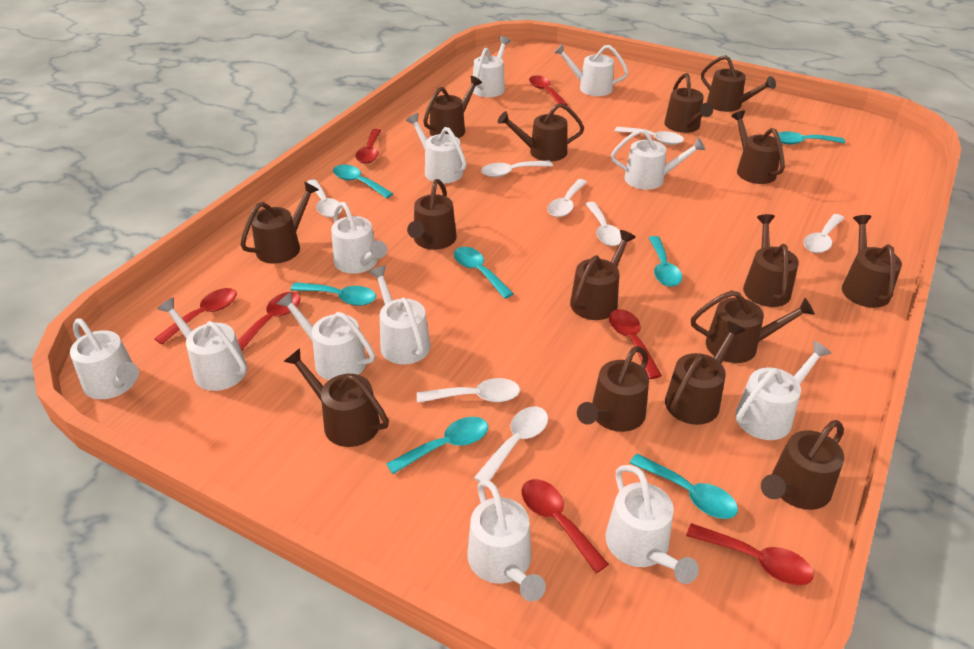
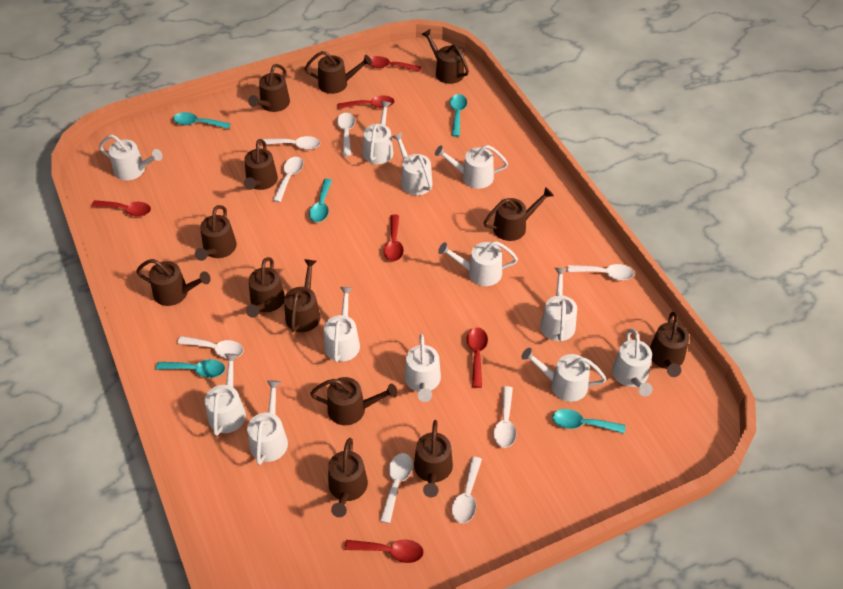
brown watering can: [240,182,319,264] [283,348,389,447] [407,179,457,250] [423,76,482,138] [498,103,584,162] [570,230,636,320] [577,346,649,432] [664,73,713,133] [665,321,746,425] [691,290,815,363] [701,55,776,112] [731,110,785,184] [743,214,799,307] [761,420,844,510] [842,215,902,308] = 15 -> [136,259,211,306] [195,205,237,261] [244,139,278,190] [246,257,285,318] [248,64,290,112] [284,259,321,332] [305,51,372,94] [310,377,398,425] [328,438,368,517] [414,420,453,498] [421,29,469,84] [484,187,554,241] [650,312,689,377] = 13
red spoon: [154,288,237,345] [238,292,300,351] [355,129,382,164] [522,479,609,573] [529,75,568,106] [609,309,662,379] [686,523,814,585] = 7 -> [91,200,151,217] [338,95,395,109] [344,540,424,563] [369,56,421,72] [384,215,404,261] [466,327,488,388] = 6
turquoise spoon: [291,282,376,306] [333,165,394,198] [386,417,488,474] [454,247,514,299] [630,454,738,519] [649,236,682,287] [778,131,845,145] = 7 -> [156,359,225,378] [173,112,231,129] [309,179,332,222] [450,94,467,137] [552,409,625,434] = 5

